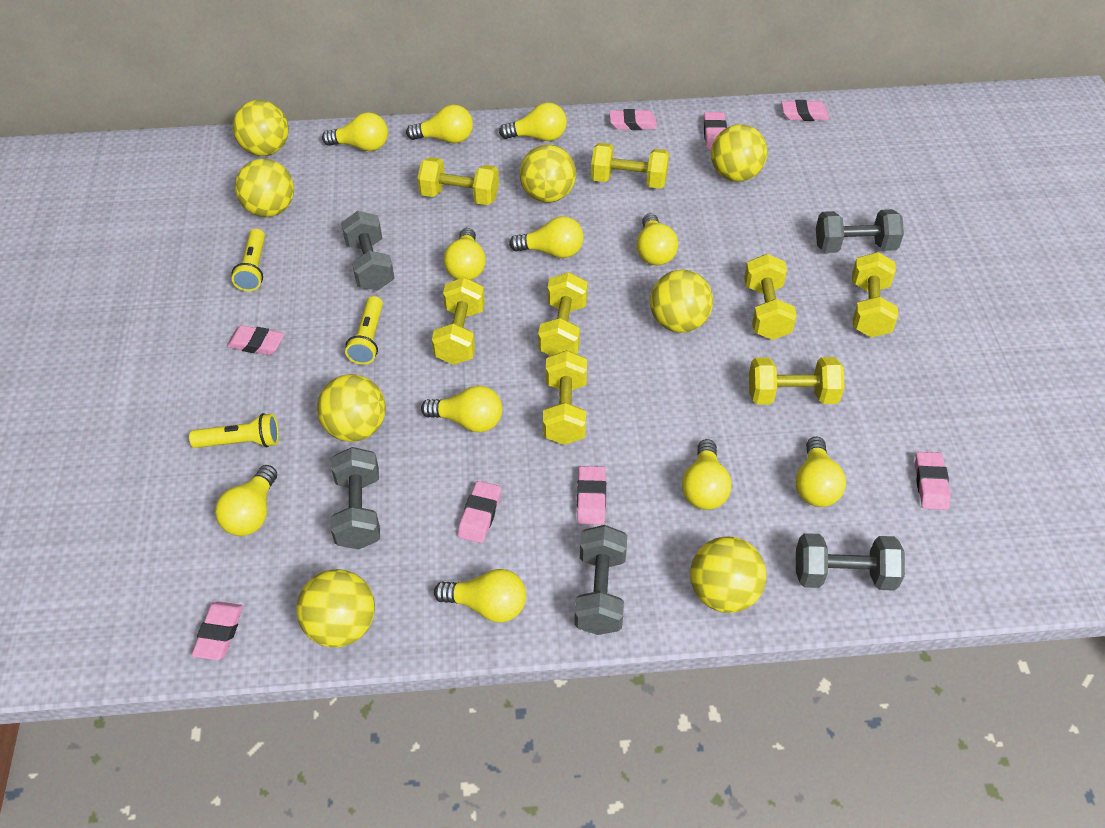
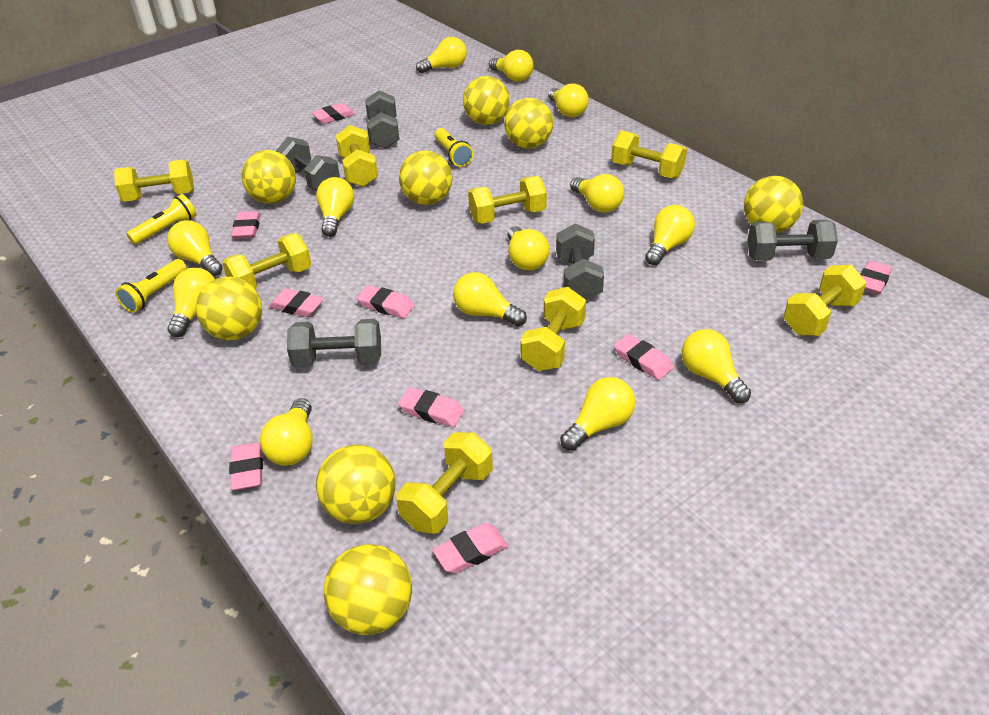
pink eraser: [192,602,243,660] [227,325,284,355] [458,481,501,543] [577,466,606,525] [610,109,657,130] [704,112,727,149] [782,100,829,121] [915,452,951,510] = 8 -> [229,442,263,490] [231,211,261,239] [269,288,324,317] [311,103,355,124] [357,285,415,318] [398,387,464,427] [432,523,509,574] [614,334,674,380] [860,260,892,294] = 9
yellow light bulb: [215,465,277,536] [322,112,388,151] [406,104,473,143] [421,386,502,432] [434,569,526,622] [444,228,486,280] [499,102,567,141] [509,216,584,258] [637,213,678,265] [682,439,731,510] [795,437,846,507] = 11 -> [167,220,223,276] [167,268,215,337] [260,398,313,466] [316,177,354,237] [416,37,467,73] [453,272,527,326] [489,50,534,81] [507,226,549,270] [548,83,589,117] [560,377,635,451] [570,174,624,213] [645,205,695,265] [682,329,751,403] = 13

